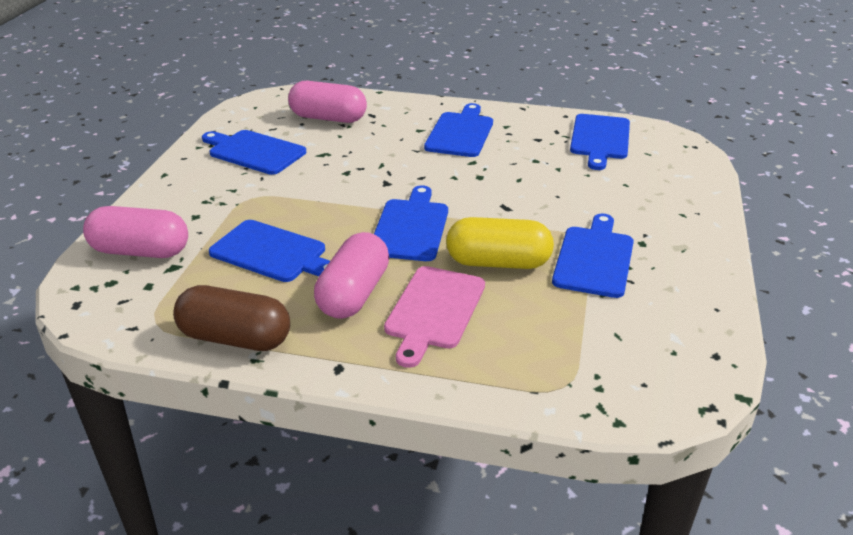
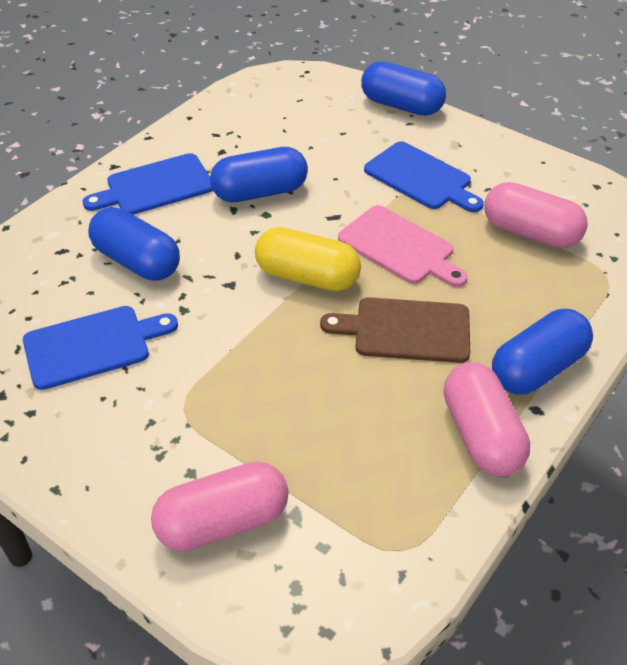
blue capsule: none = 0 -> [88,207,180,281] [210,147,308,202] [361,61,446,116] [492,309,593,395] = 4
blue cutting board: [202,130,306,175] [209,220,330,282] [374,185,448,261] [424,103,493,157] [552,214,634,298] [570,114,630,170] = 6 -> [23,306,178,390] [83,153,213,215] [364,141,484,212] = 3
brown capsule: [173,285,290,351] = 1 -> none = 0
brown cutting board: none = 0 -> [320,297,470,363] = 1

